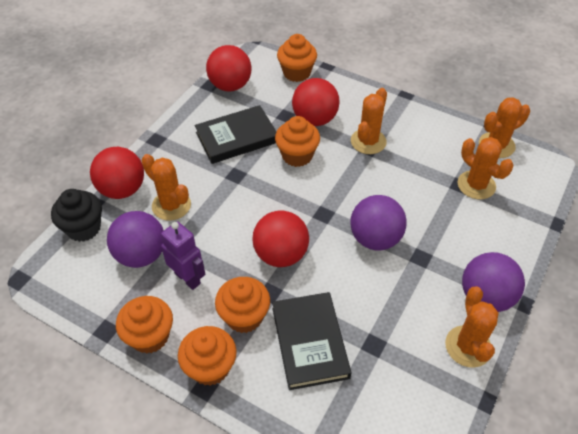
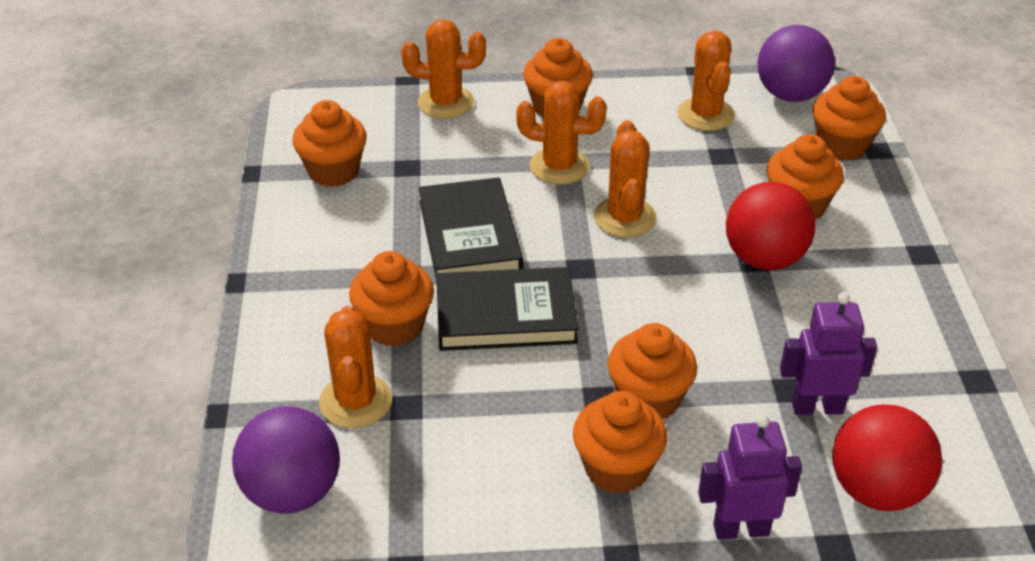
black cupcake: [51,189,102,242] = 1 -> none = 0
orange cupcake: [116,296,173,354] [178,326,237,386] [215,277,270,333] [275,116,320,167] [277,34,317,82] = 5 -> [292,100,367,187] [349,251,434,347] [523,38,593,118] [573,391,667,494] [607,323,697,420] [767,134,844,221] [812,76,886,161] = 7
purple ball: [107,211,164,268] [350,195,406,250] [462,252,525,312] = 3 -> [232,406,340,514] [758,25,835,102] = 2
purple robot: [161,221,205,290] = 1 -> [698,414,802,540] [780,292,877,415] = 2
red ball: [90,147,144,199] [206,45,251,92] [253,210,309,267] [292,78,340,126] = 4 -> [726,182,815,270] [832,405,942,511] = 2

